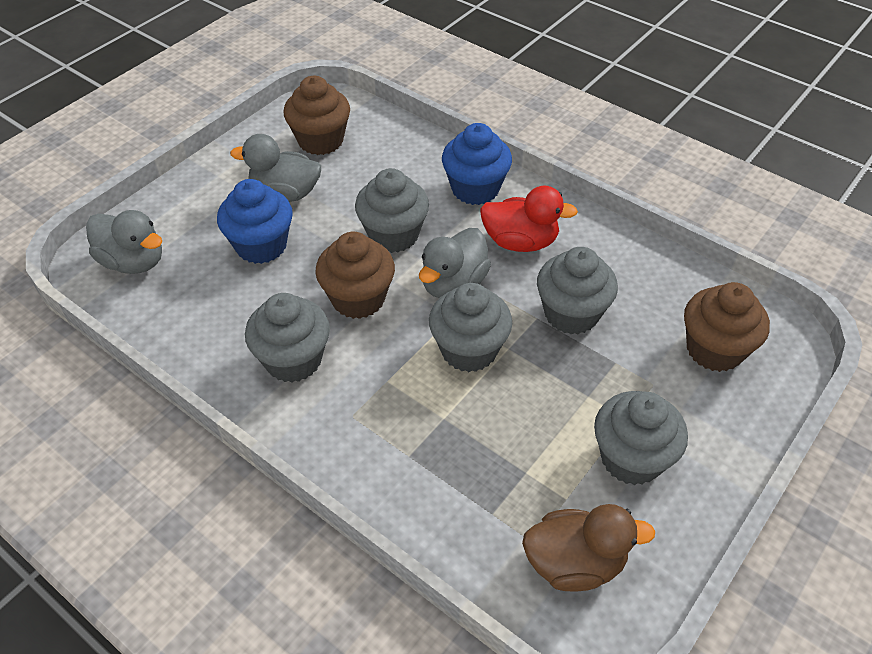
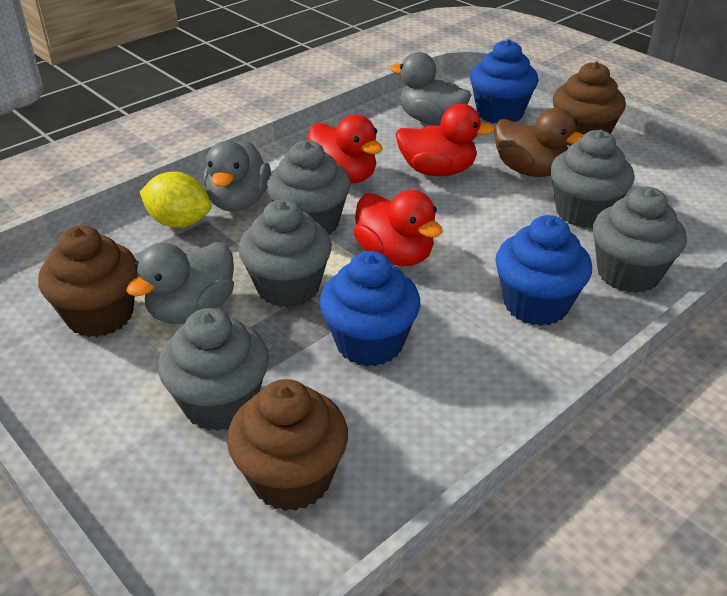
blue cupcake: [217,179,293,264] [442,123,512,205] = 2 -> [320,251,421,366] [470,39,539,124] [495,215,592,326] = 3
red duck: [480,186,578,252] = 1 -> [308,115,383,184] [353,190,443,266] [395,104,495,176] = 3
yellow lemon: none = 0 -> [140,171,211,228] = 1

